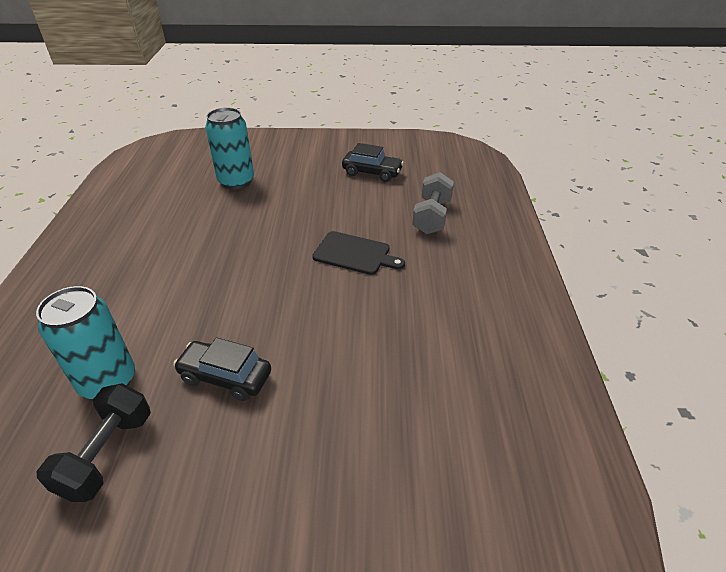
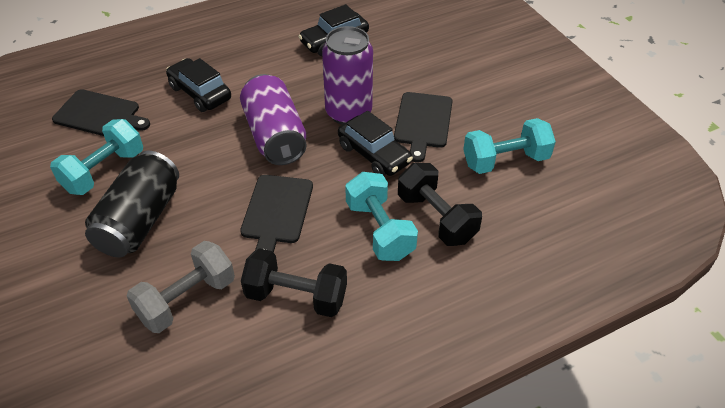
black can: none = 0 -> [85,151,179,257] = 1
black car: [173,338,271,401] [342,143,404,182] = 2 -> [166,58,231,112] [298,4,369,56] [338,111,413,176] = 3
black cutting board: [312,231,405,275] = 1 -> [52,89,150,136] [240,175,313,252] [394,92,453,163] = 3
black dumbbell: [36,383,151,502] = 1 -> [241,248,347,317] [398,163,482,246] = 2
purple can: none = 0 -> [240,74,307,165] [322,26,373,125] = 2
turquoise can: [36,286,135,399] [205,107,254,190] = 2 -> none = 0
turquoise dumbbell: none = 0 -> [50,119,143,195] [345,172,418,261] [463,118,556,174] = 3

